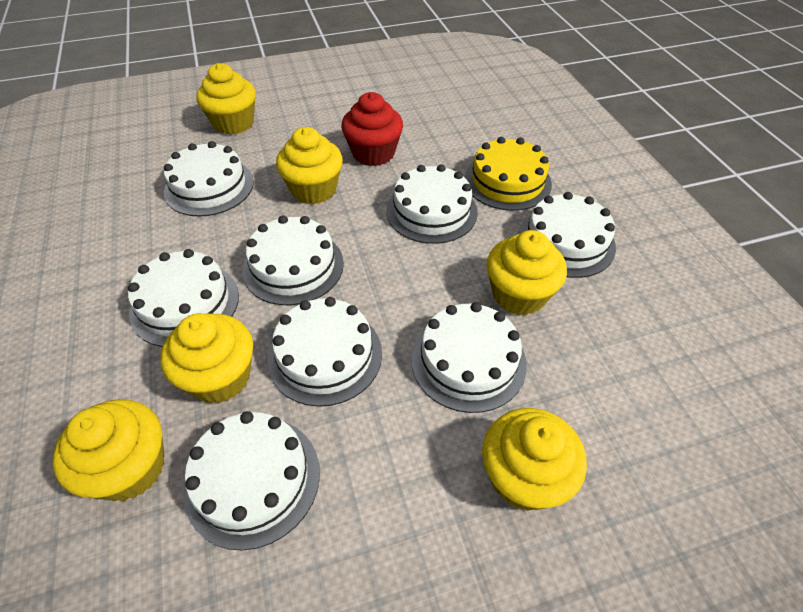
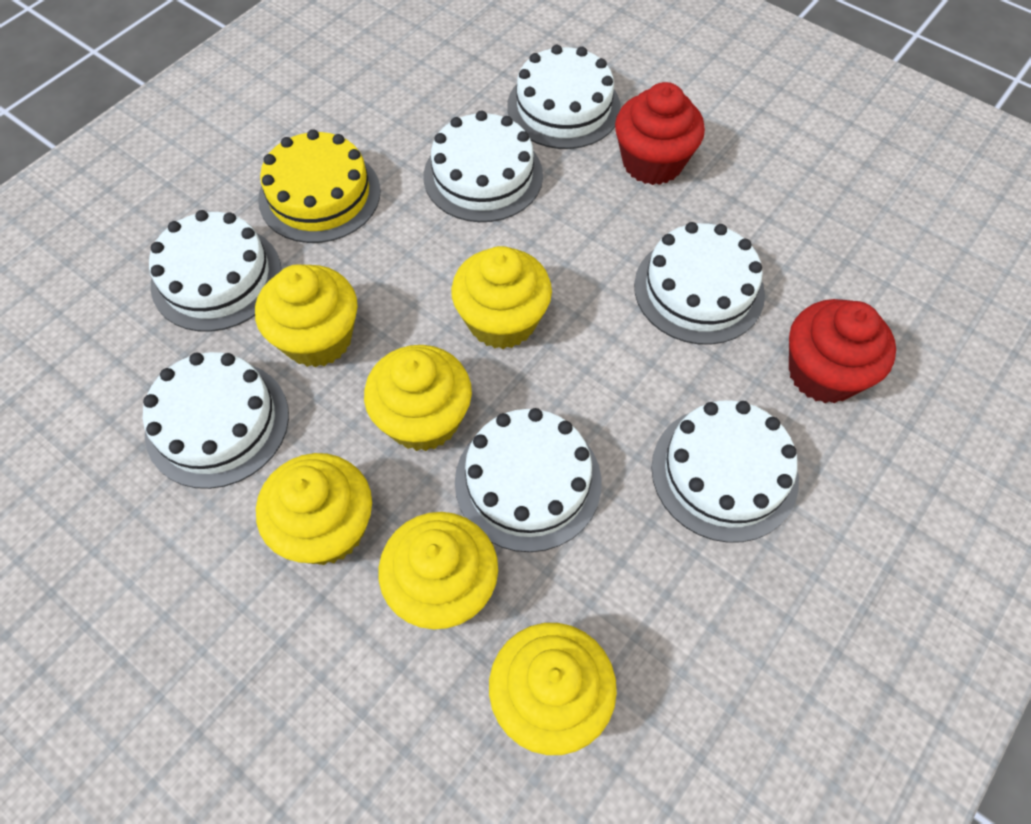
red cupcake: [341,92,403,166] = 1 -> [615,82,705,185] [789,299,896,403] = 2
white cake: [128,249,239,347] [164,141,254,217] [183,411,320,551] [243,215,344,305] [267,297,382,407] [386,164,478,244] [411,302,527,413] [518,192,616,278] = 8 -> [143,352,289,489] [149,210,281,332] [424,110,543,222] [455,408,602,552] [507,45,621,149] [634,222,765,345] [651,400,799,543] = 7

